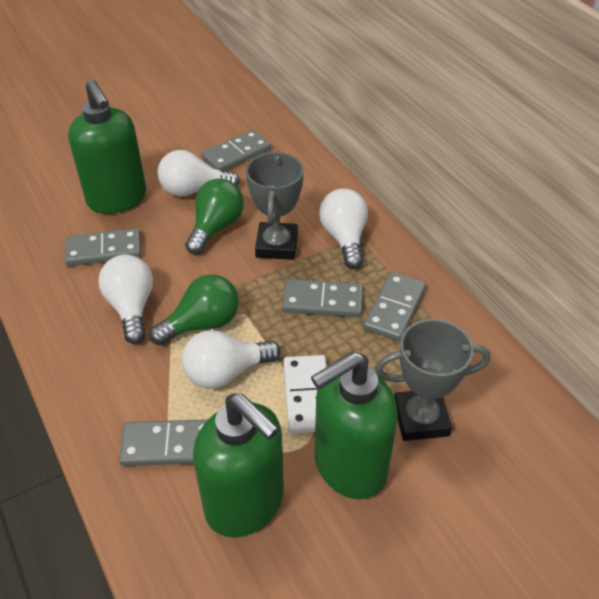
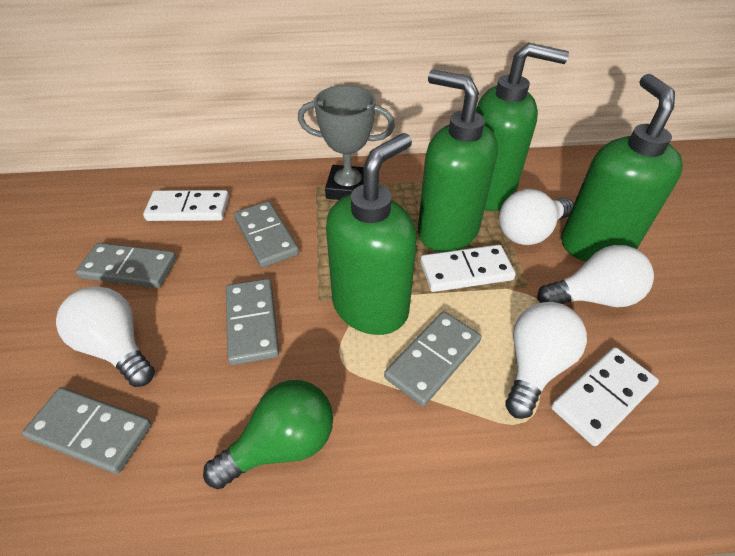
green light bulb: [149,274,239,345] [185,179,244,254] = 2 -> [203,380,333,489] = 1
green soap dispenser: [68,80,146,214] [193,393,284,538] [311,351,398,499] = 3 -> [326,133,417,335] [418,70,498,252] [476,43,569,211] [561,74,683,262] = 4
grey trophy: [246,151,304,260] [375,319,490,441] = 2 -> [298,85,395,200] = 1
white domino: [283,355,327,433] = 1 -> [143,190,229,221] [420,245,516,292] [551,347,659,446] = 3

